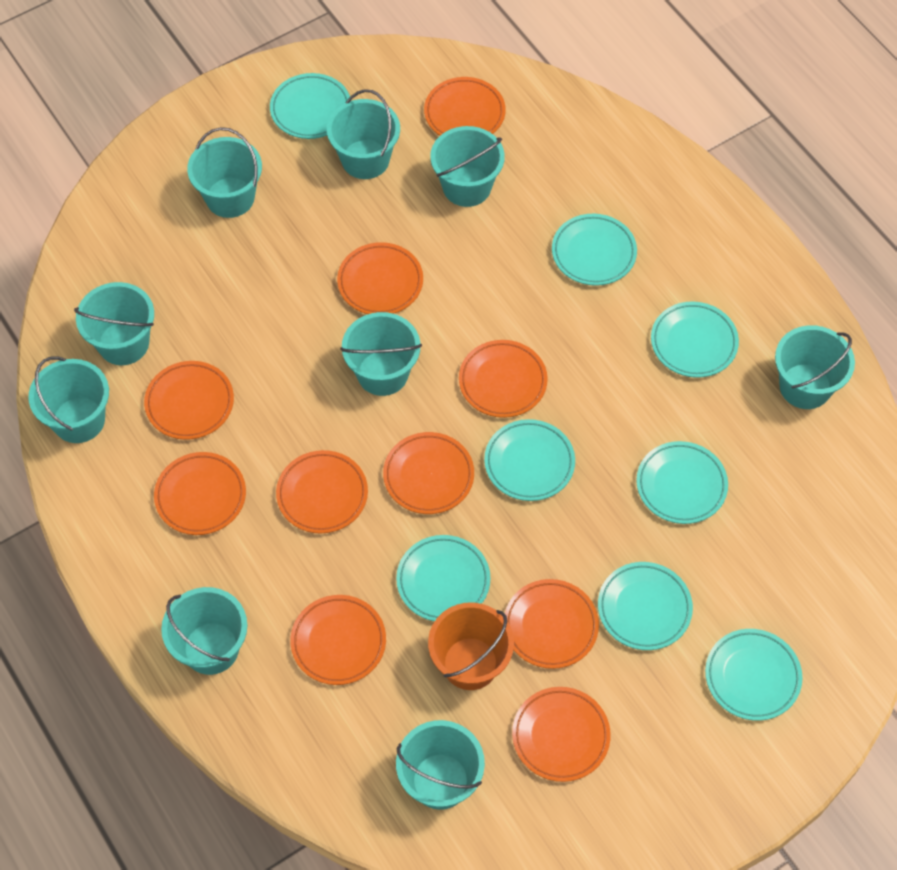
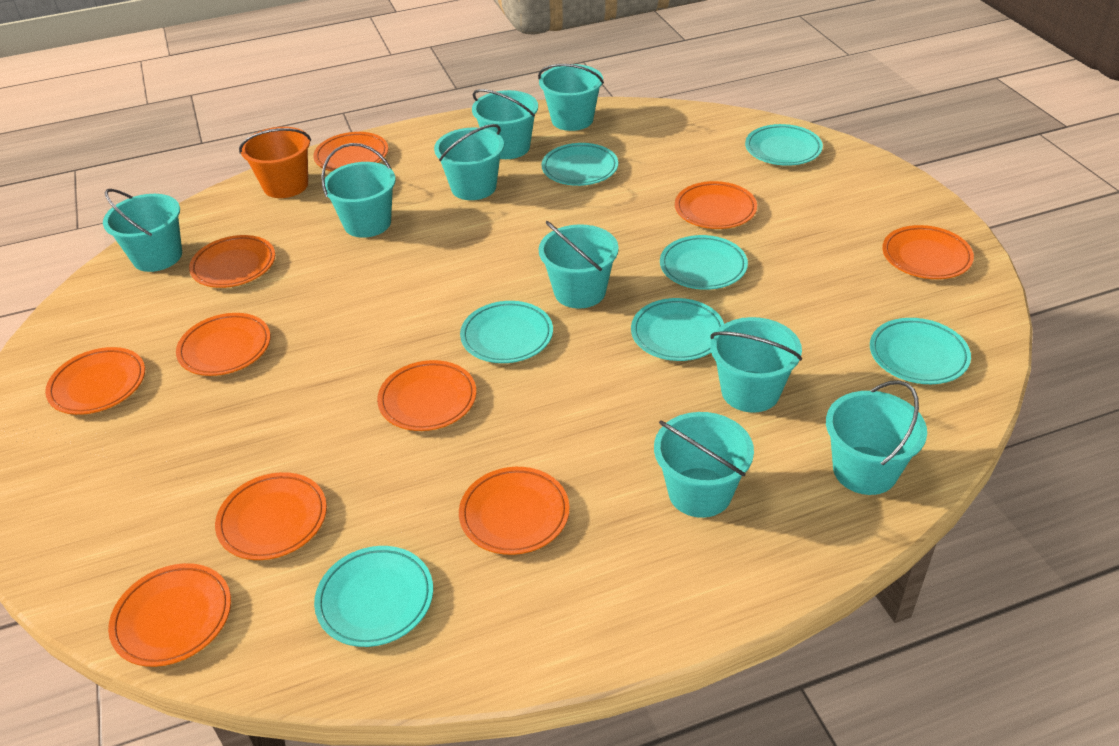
turquoise plate: [270,73,350,139] [396,535,491,621] [484,419,575,501] [552,214,637,286] [598,562,693,650] [636,441,728,524] [651,301,739,378] [705,629,803,721] = 8 -> [314,546,433,647] [460,301,553,363] [541,143,618,186] [631,298,724,361] [660,235,748,290] [745,124,823,166] [870,318,971,384] = 7

